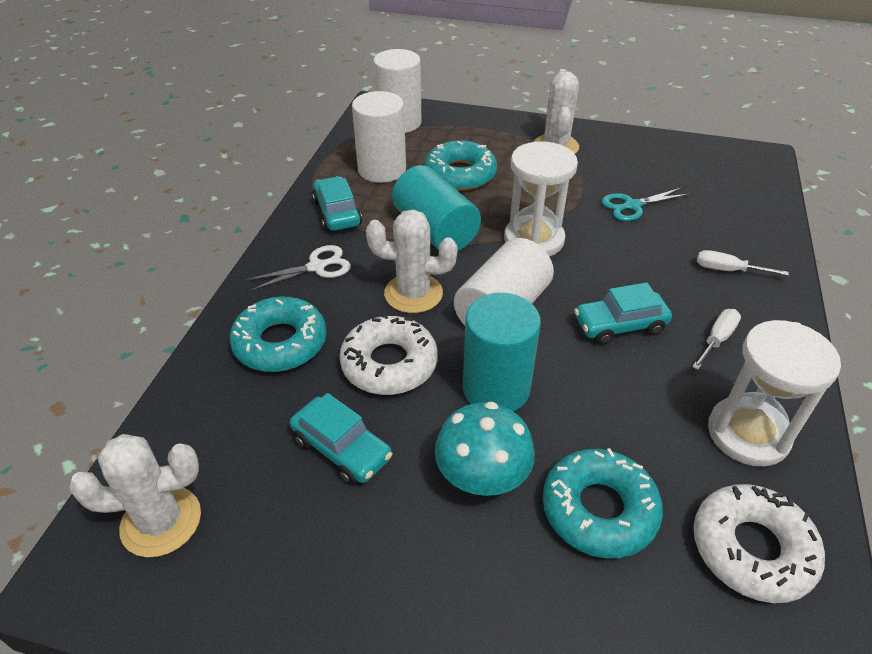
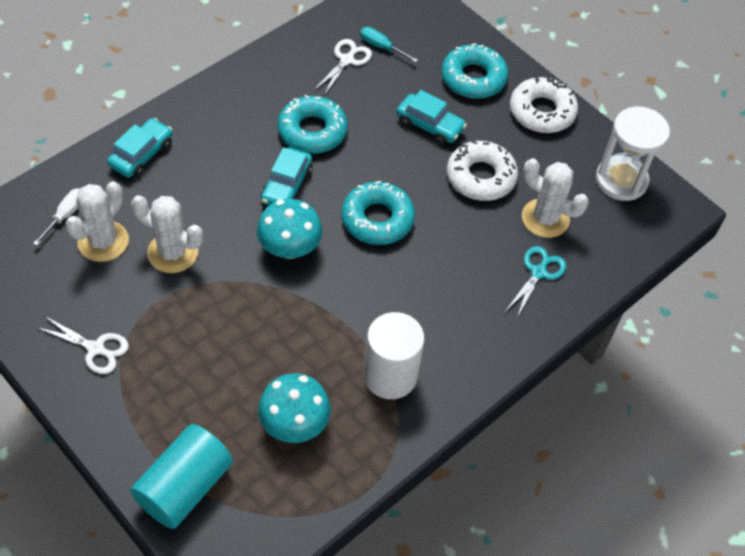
turquoise cylinder: [392,165,481,251] [463,293,541,411] = 2 -> [130,424,233,529] = 1
turquoise mushroom: [435,402,535,496] = 1 -> [257,199,323,259] [258,373,331,443] = 2
turquoise screwdriver: none = 0 -> [360,27,418,63] = 1
white cylinder: [352,91,406,183] [373,49,422,133] [454,238,554,326] = 3 -> [363,312,425,399] = 1
white hourglass: [504,141,578,257] [708,320,841,467] = 2 -> [596,107,670,201] = 1
white scissors: [246,245,351,291] = 1 -> [36,316,129,374] [313,39,372,96] = 2
white screwdriver: [692,309,741,370] [697,250,789,276] = 2 -> [33,188,80,246] = 1

